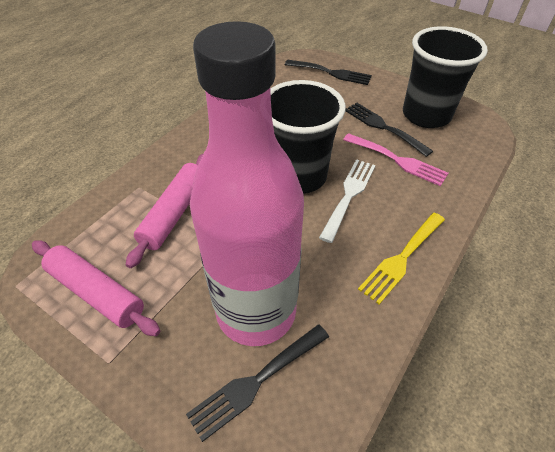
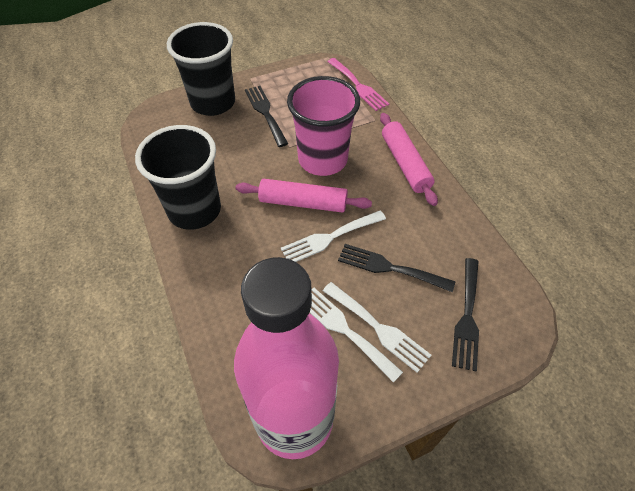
pink cup: none = 0 -> [287,76,360,176] = 1
white fork: [319,159,376,243] = 1 -> [281,210,386,262] [310,288,403,383] [323,282,431,373] = 3
yellow fork: [358,213,445,305] = 1 -> none = 0

